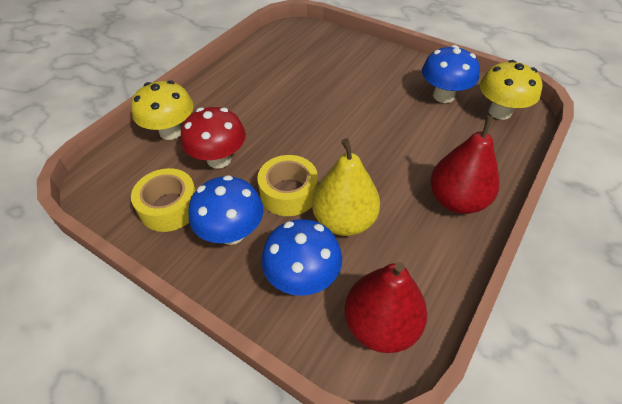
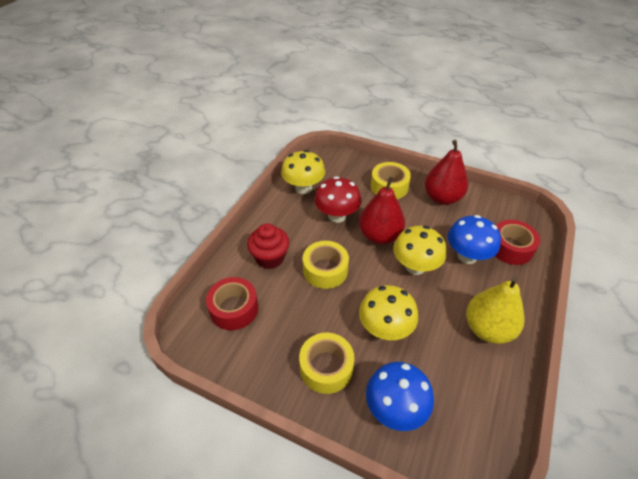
blue mushroom: [188,175,263,245] [261,219,342,296] [422,45,480,103] = 3 -> [366,362,434,431] [448,215,501,264] = 2
red cupcake: none = 0 -> [247,223,289,269] = 1
red tape: none = 0 -> [206,277,258,330] [495,220,540,265] = 2
yellow mushroom: [131,81,194,140] [480,60,543,120] = 2 -> [281,150,325,194] [359,285,418,340] [393,226,446,275] = 3
yellow tape: [131,168,196,232] [257,155,318,216] = 2 -> [299,333,354,394] [303,241,349,289] [371,162,411,199] = 3

